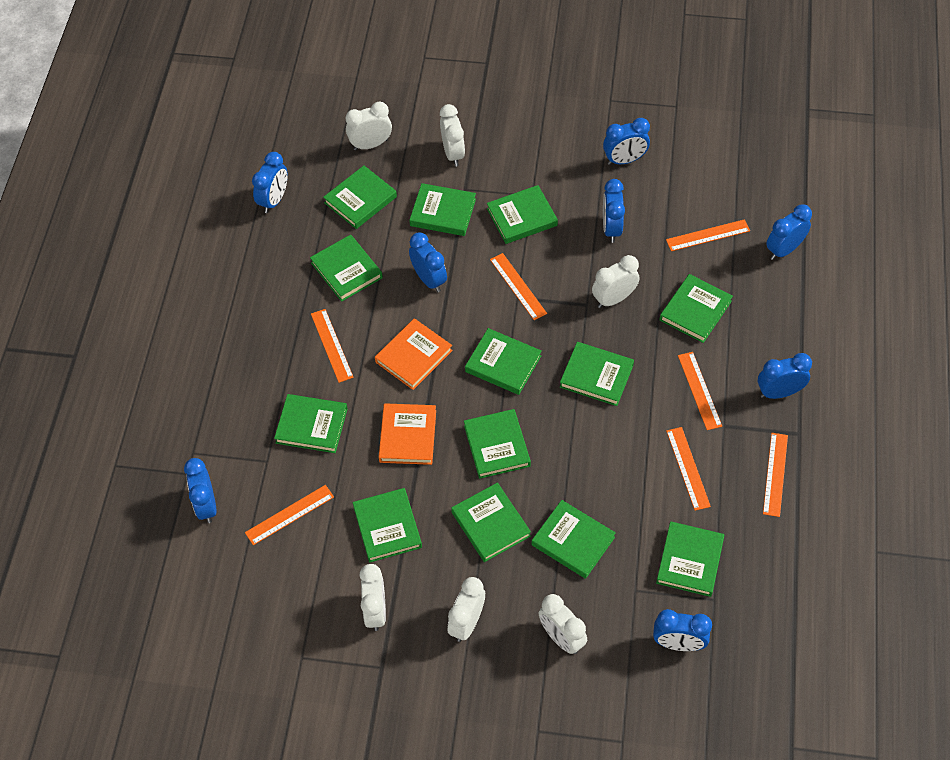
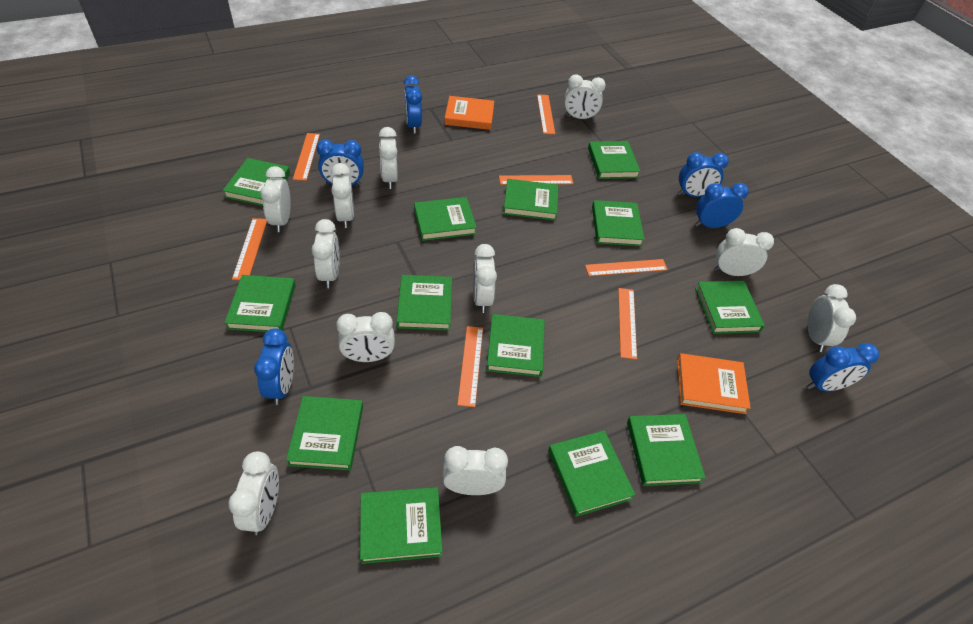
blue clock: [184,458,217,523] [252,152,288,213] [409,232,447,292] [603,118,650,165] [603,179,625,243] [653,609,712,651] [758,353,812,399] [766,204,812,260] = 8 -> [254,328,294,405] [317,139,364,186] [404,76,422,134] [678,152,729,197] [695,183,749,228] [807,343,879,391] = 6
white clock: [346,102,392,151] [359,564,386,631] [440,104,465,166] [448,577,485,642] [539,594,587,654] [592,255,640,308] = 6 -> [229,451,279,535] [260,166,291,232] [312,219,340,288] [331,163,354,228] [336,312,395,362] [379,127,398,189] [442,446,508,495] [473,244,497,313] [564,74,606,120] [714,228,774,276] [808,284,856,352] = 11

